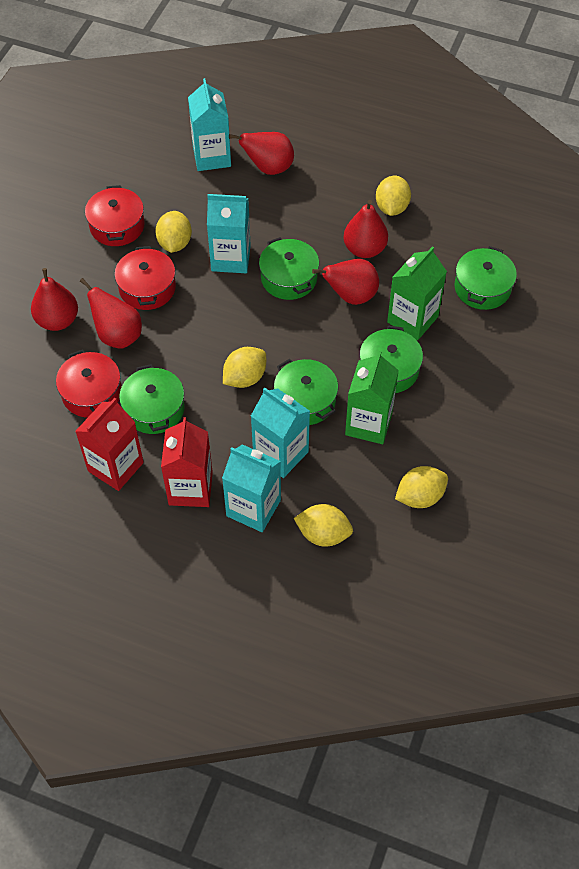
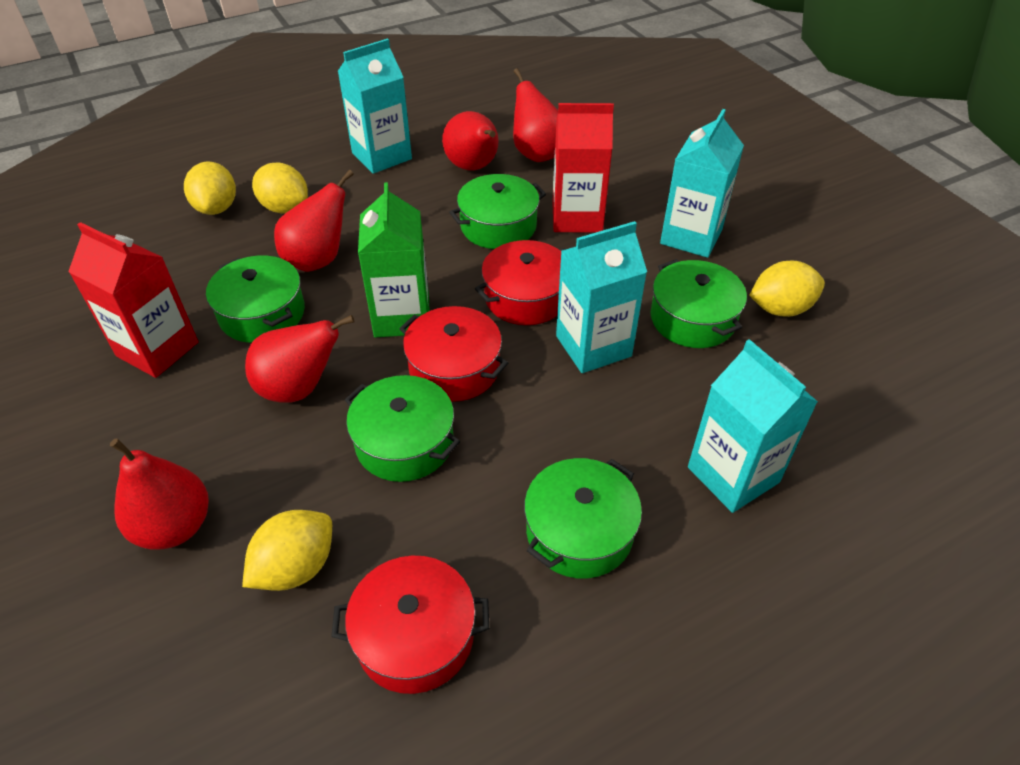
green carton: [345,351,399,444] [387,246,447,340] = 2 -> [358,182,429,337] = 1
yellow lemon: [155,211,192,253] [223,347,266,388] [294,504,353,546] [376,176,411,216] [395,466,448,508] = 5 -> [184,162,236,215] [242,510,332,591] [252,163,308,214] [749,261,825,317] = 4

